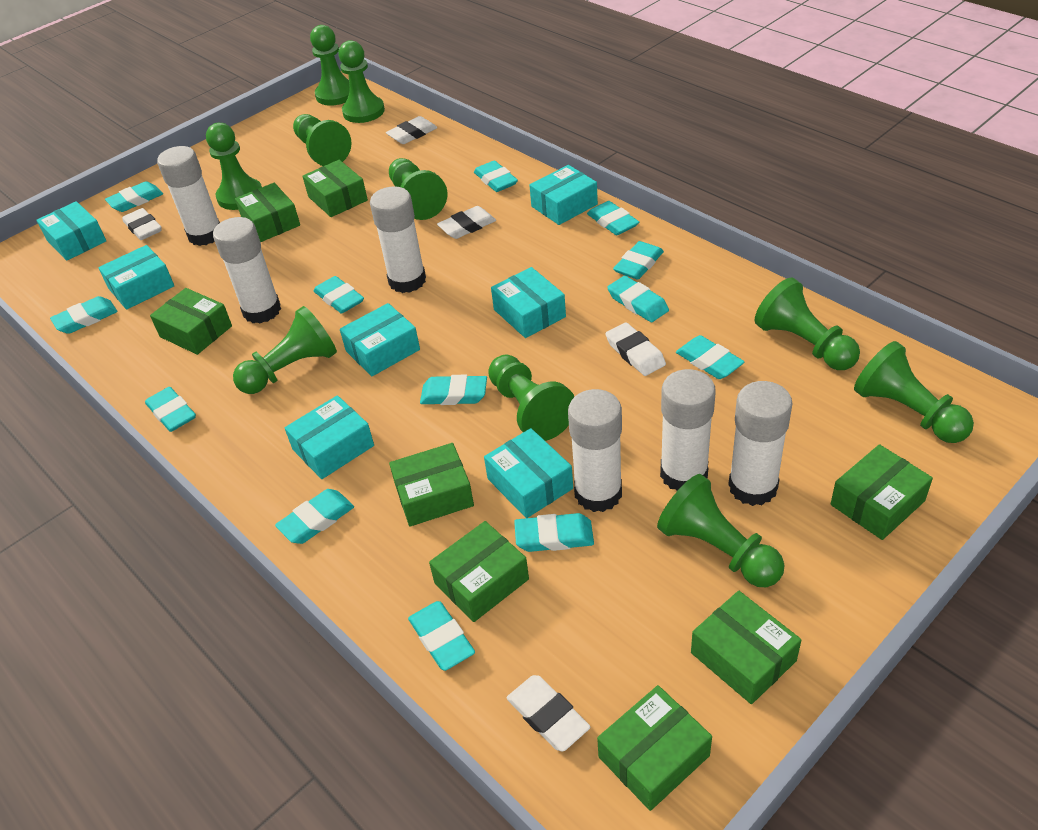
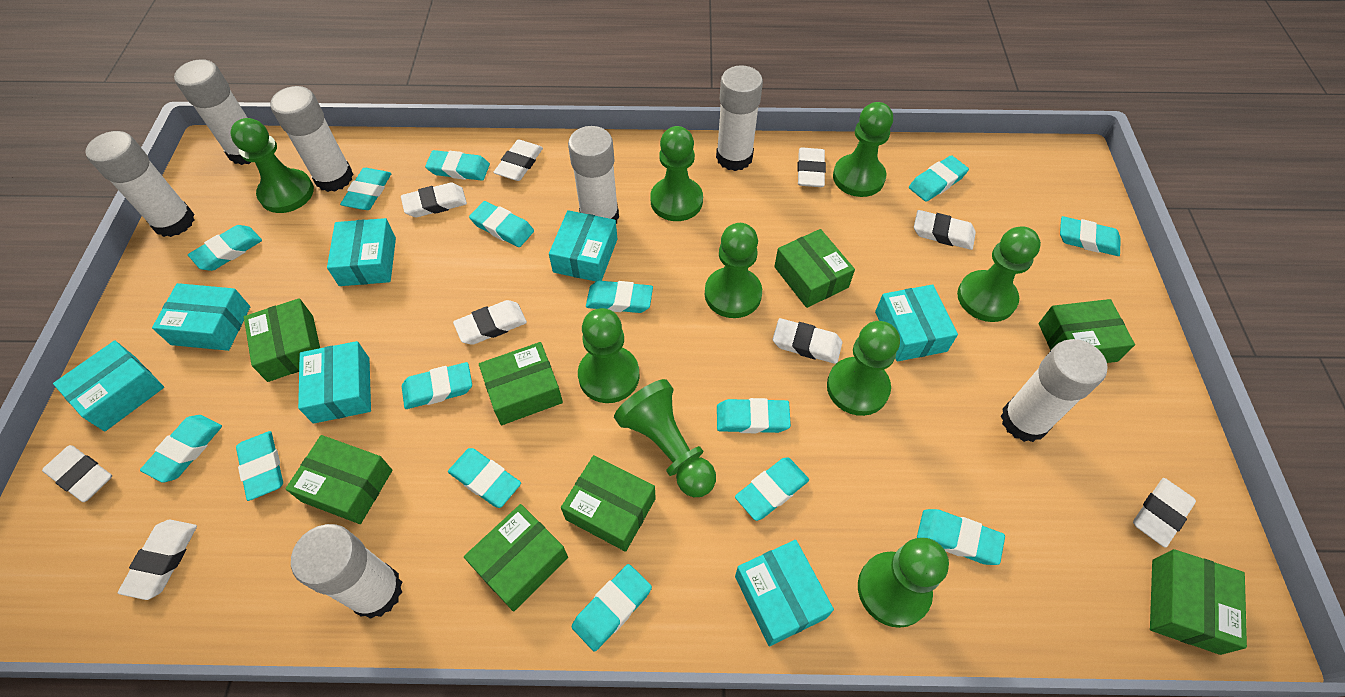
green pawn: [206,123,262,210] [233,306,337,394] [293,114,351,166] [310,25,349,106] [338,40,385,123] [389,158,447,220] [488,355,575,441] [657,474,784,587] [755,277,860,370] [854,341,974,443] = 10 -> [230,118,314,213] [578,308,639,403] [614,379,716,497] [650,126,703,221] [705,223,762,318] [827,321,900,416] [833,102,893,197] [858,538,949,628] [957,226,1041,322] = 9
turquoise eraser: [50,296,118,334] [105,181,163,212] [145,387,196,432] [275,489,354,544] [313,276,364,314] [408,601,475,671] [420,375,487,405] [474,160,518,192] [514,513,594,552] [587,201,639,235] [607,276,669,322] [613,241,664,280] [676,335,744,379] = 13 -> [140,415,222,483] [188,225,262,271] [236,431,283,501] [340,168,391,210] [402,362,472,409] [425,150,490,181] [448,448,521,508] [469,201,534,247] [572,564,652,652] [586,281,653,313] [717,398,791,433] [735,457,809,521] [909,155,969,202] [917,509,1005,565] [1060,216,1121,256] = 15
white eraser: [122,208,162,240] [386,116,438,144] [437,206,496,239] [506,675,590,752] [605,322,666,376] = 5 -> [42,445,112,502] [118,520,197,600] [401,183,467,217] [453,300,527,345] [493,140,543,181] [773,318,842,364] [797,147,826,187] [914,210,976,250] [1133,478,1196,548] = 9
white glue stick: [157,146,220,246] [213,217,281,323] [370,186,426,293] [568,389,622,512] [660,369,716,491] [728,381,793,506] = 6 -> [85,131,195,237] [174,59,251,165] [270,86,354,192] [291,524,402,619] [568,126,619,224] [716,65,763,171] [1001,339,1108,442] = 7

